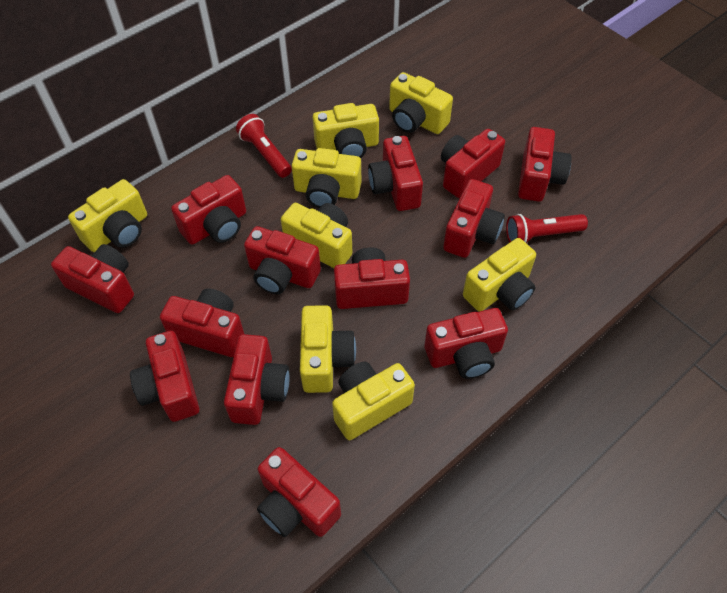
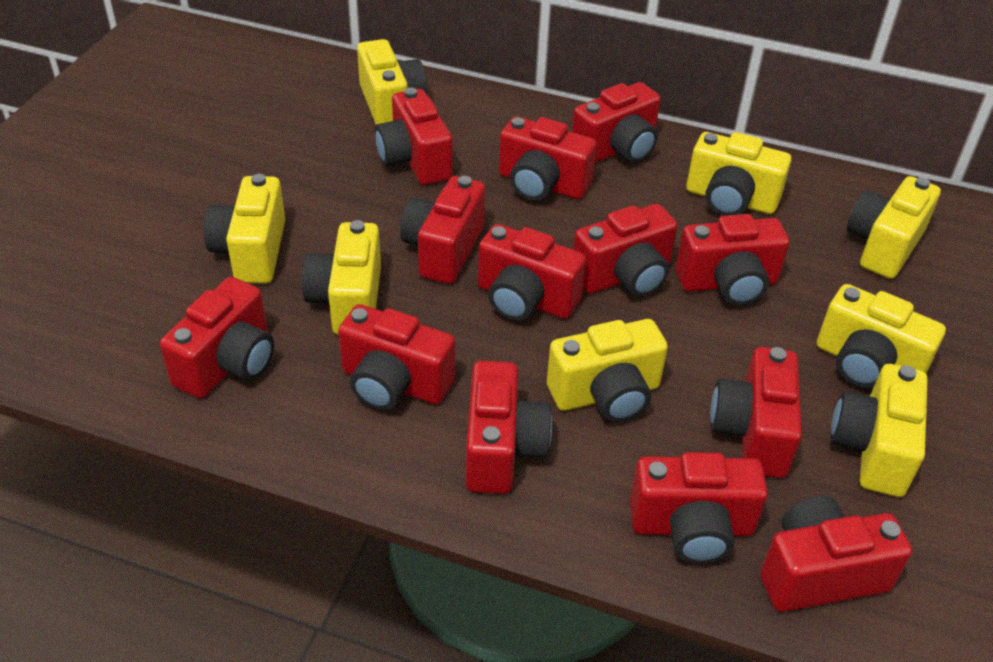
red flashlight: [236,114,292,178] [506,214,588,243] = 2 -> none = 0

